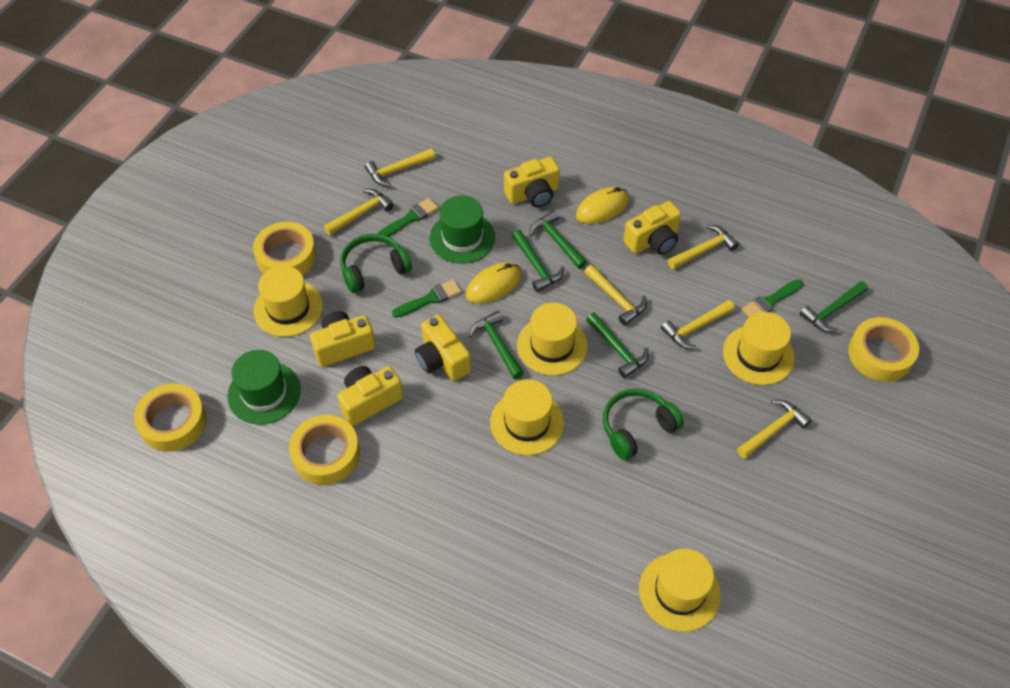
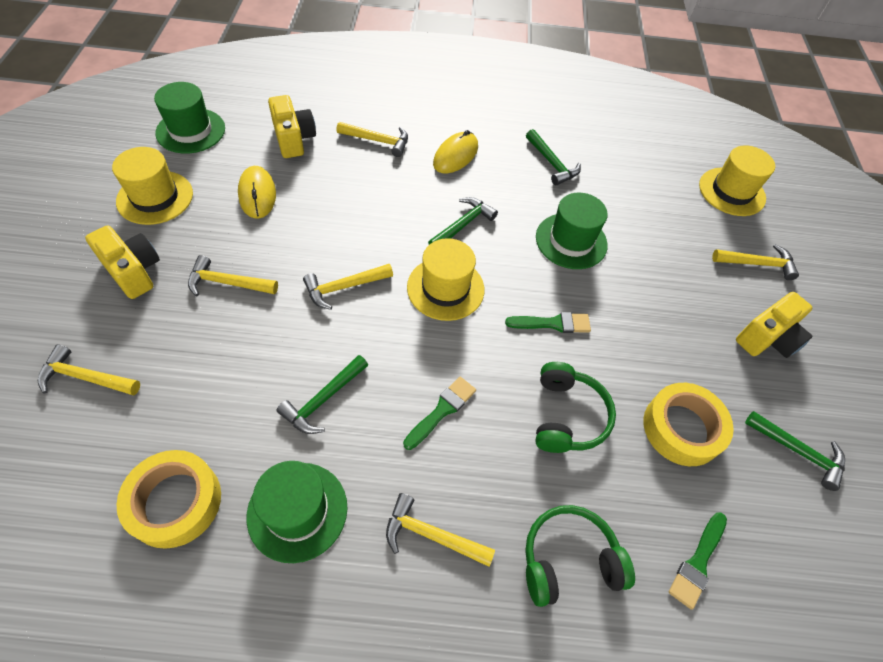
green hammer: [469,311,524,379] [512,230,564,292] [530,210,587,269] [586,312,649,378] [800,281,868,332] = 5 -> [277,355,368,434] [428,197,498,245] [526,129,581,186] [745,411,845,491] = 4
green hat: [227,350,301,425] [430,195,495,264] = 2 -> [154,82,225,153] [246,461,347,563] [536,193,608,269] = 3
yellow camera: [310,311,376,367] [337,366,403,426] [415,315,471,381] [504,157,560,207] [623,201,681,255] = 5 -> [85,225,160,299] [268,95,316,158] [736,292,813,358] = 3
yellow hat: [254,266,323,337] [490,379,564,455] [517,303,587,376] [639,548,721,632] [723,312,795,385] = 5 -> [112,147,193,225] [407,238,484,321] [699,145,775,216] = 3
yellow tape: [134,383,207,452] [253,222,316,275] [289,415,360,485] [848,317,919,382] = 4 -> [117,450,221,549] [643,383,734,466] = 2

